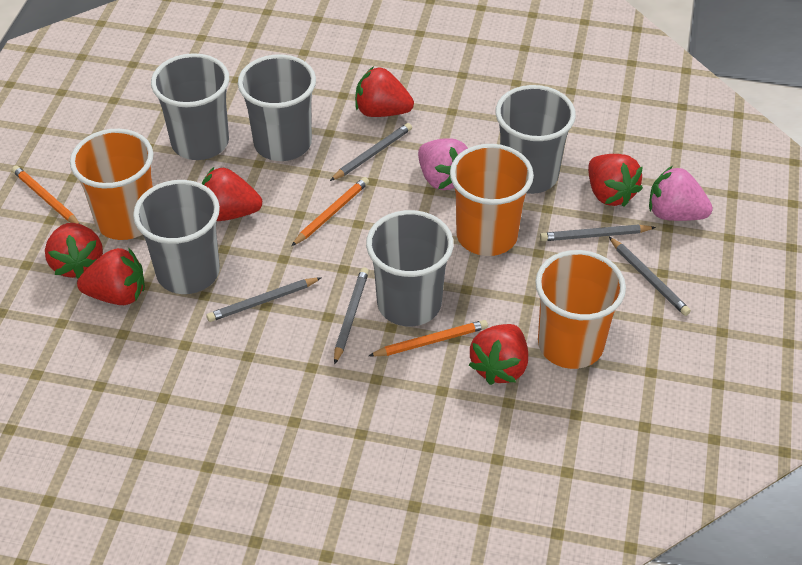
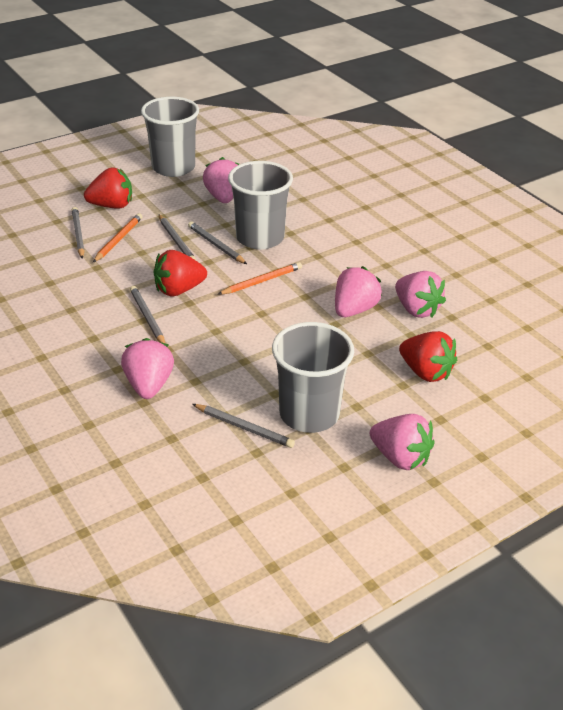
grey cup: [133,180,220,294] [151,53,229,160] [238,54,316,161] [366,210,454,326] [496,85,576,194] = 5 -> [141,97,199,177] [228,161,293,249] [272,322,354,433] = 3
orange cup: [70,129,153,240] [450,144,534,256] [535,250,626,369] = 3 -> none = 0
orange pencil: [12,165,80,224] [291,177,369,246] [369,320,488,357] = 3 -> [93,213,143,262] [218,262,302,294] = 2
pink strawberry: [418,138,468,190] [649,166,713,221] = 2 -> [121,338,174,399] [203,157,239,203] [335,266,382,317] [370,414,435,470] [395,271,446,318] = 5
red strawberry: [45,223,103,279] [77,247,145,305] [201,167,262,221] [355,66,414,117] [469,324,528,385] [588,154,643,207] = 6 -> [84,167,132,209] [153,250,207,296] [399,331,457,382] = 3

